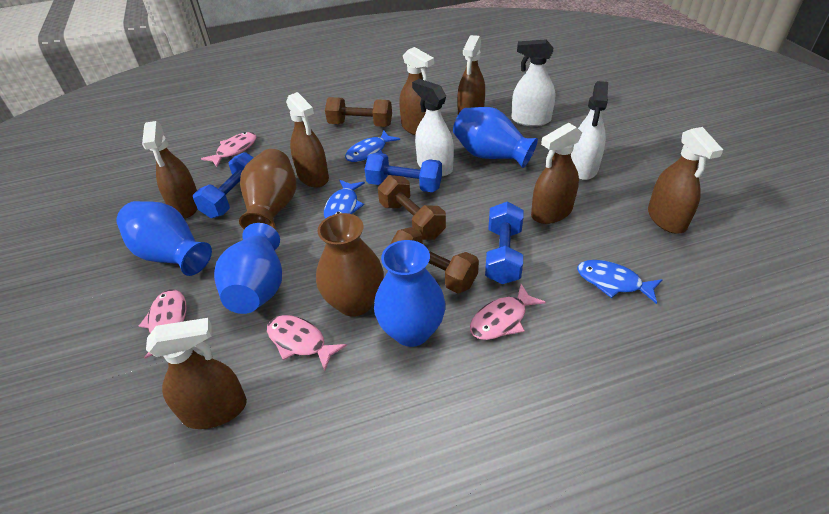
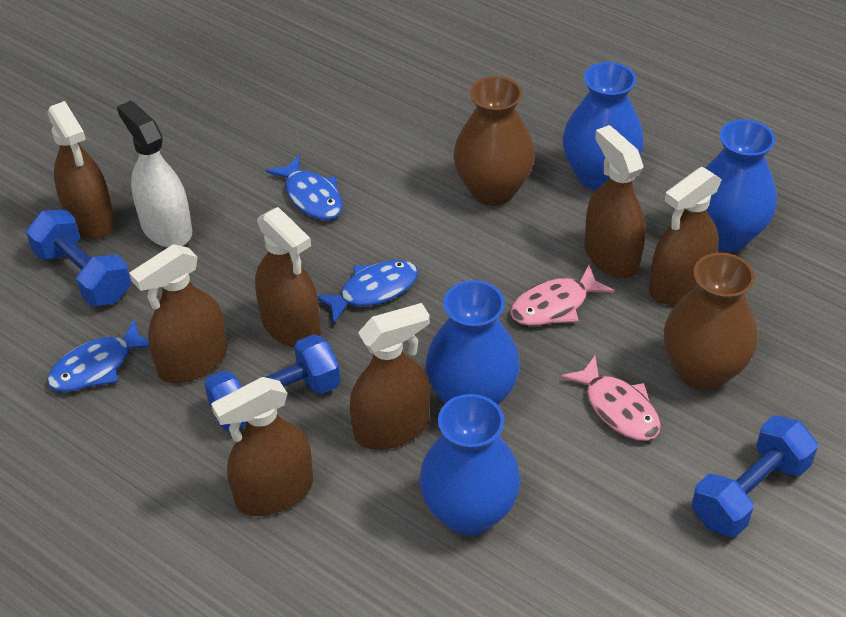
brown dumbbell: [325,97,392,127] [378,175,446,240] [390,227,479,293] = 3 -> none = 0
pink fish: [139,289,186,359] [201,132,256,167] [267,315,347,371] [470,284,546,340] = 4 -> [510,265,615,326] [560,356,661,441] = 2
white spray bottle: [412,79,454,176] [511,39,555,126] [571,81,608,180] = 3 -> [117,101,192,248] = 1

